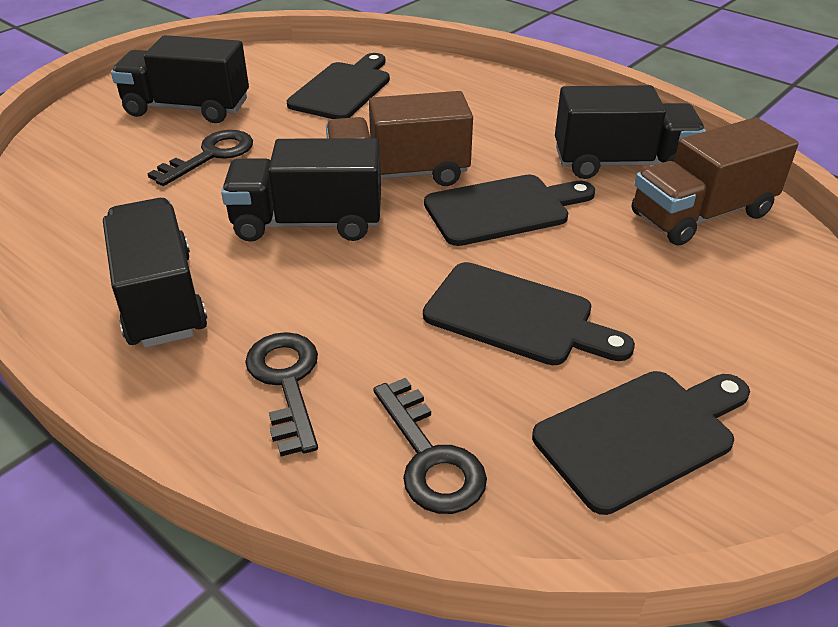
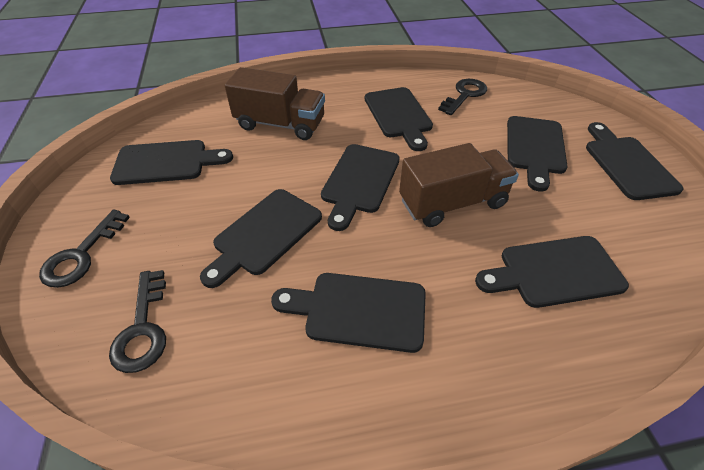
black cutting board: [287,53,390,119] [423,262,635,365] [424,174,595,246] [532,371,750,515] = 4 -> [110,140,233,185] [200,189,322,288] [271,273,426,353] [321,144,400,231] [365,87,433,151] [475,236,629,308] [507,116,568,191] [586,122,684,200] = 8
black truck: [103,198,207,348] [111,35,249,123] [221,138,381,242] [555,85,706,179] = 4 -> none = 0

